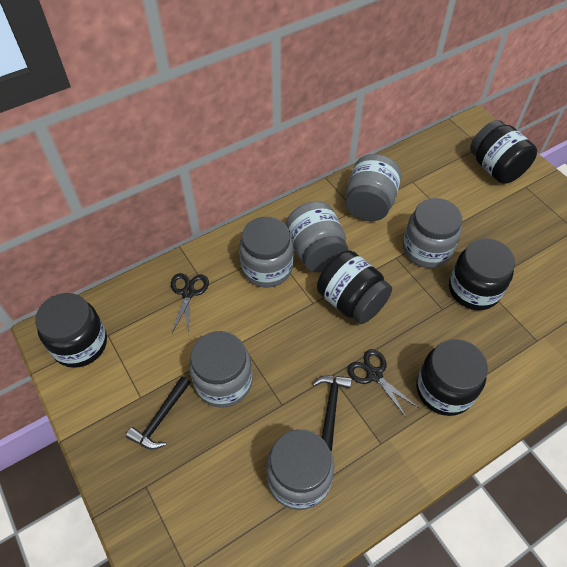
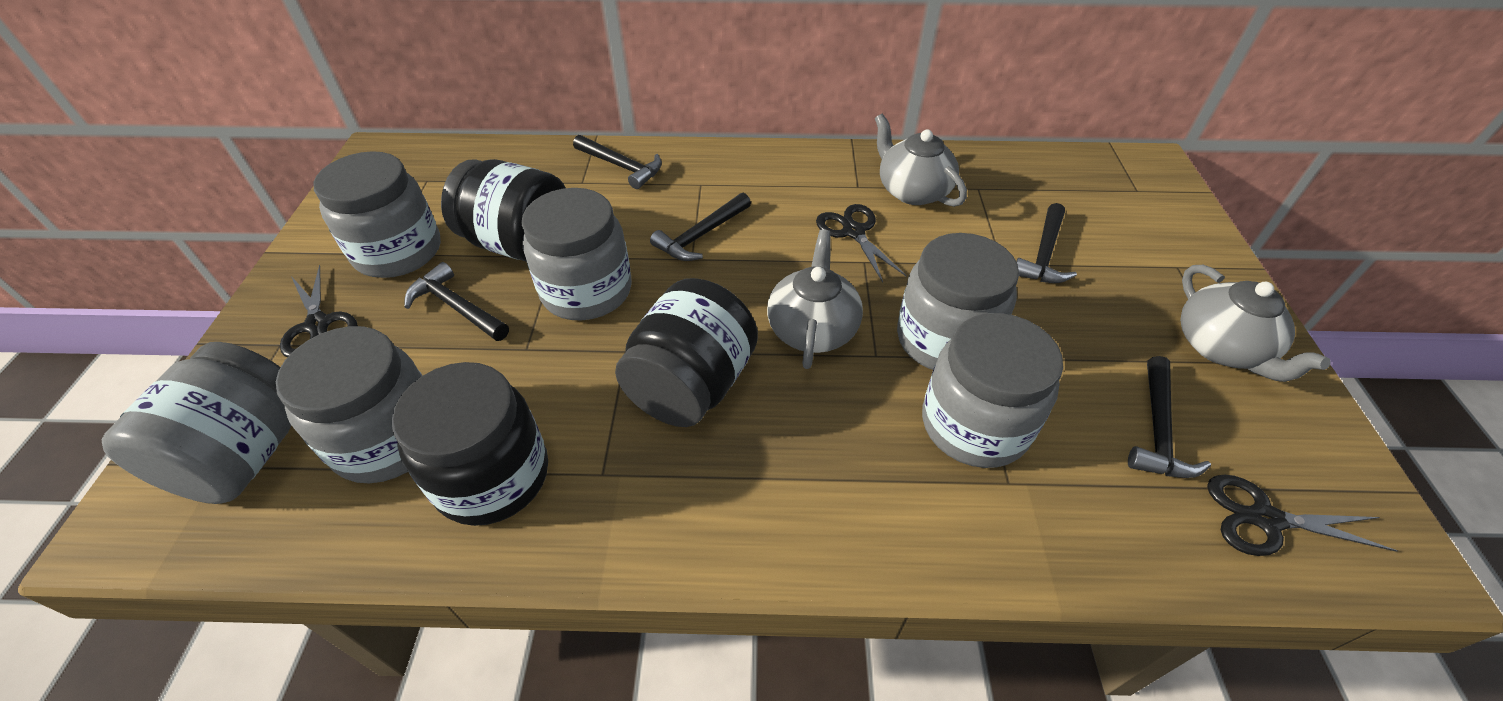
black hammer: [126,376,191,450] [313,375,352,451] = 2 -> [404,262,509,341] [573,135,662,189] [650,193,751,261] [1016,203,1077,283] [1128,356,1211,478] = 5
black jar: [35,293,107,368] [317,250,392,324] [416,339,488,416] [449,238,515,310] [470,120,537,184] = 5 -> [392,362,548,526] [441,159,565,262] [615,278,758,427] = 3
black scissors: [171,273,209,336] [347,349,420,419] = 2 -> [280,265,358,357] [816,204,907,283] [1207,474,1398,556] = 3
grey teapot: none = 0 -> [767,229,863,369] [875,114,967,207] [1180,265,1331,382] = 3

